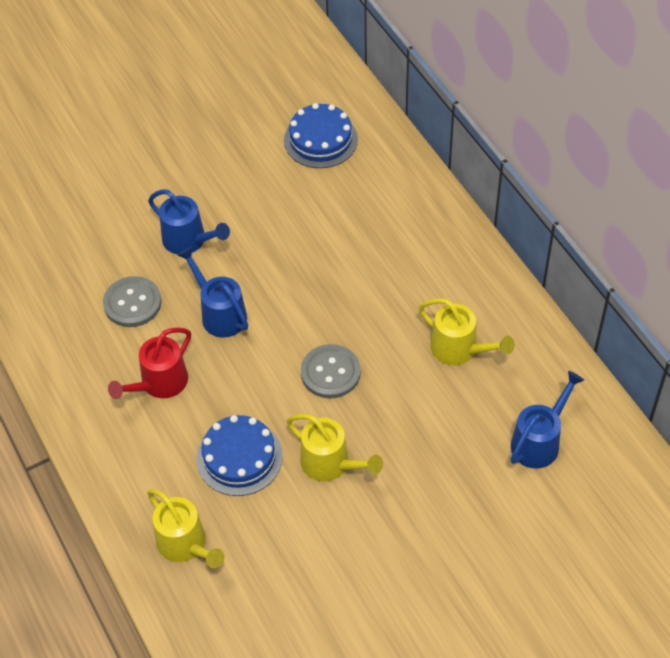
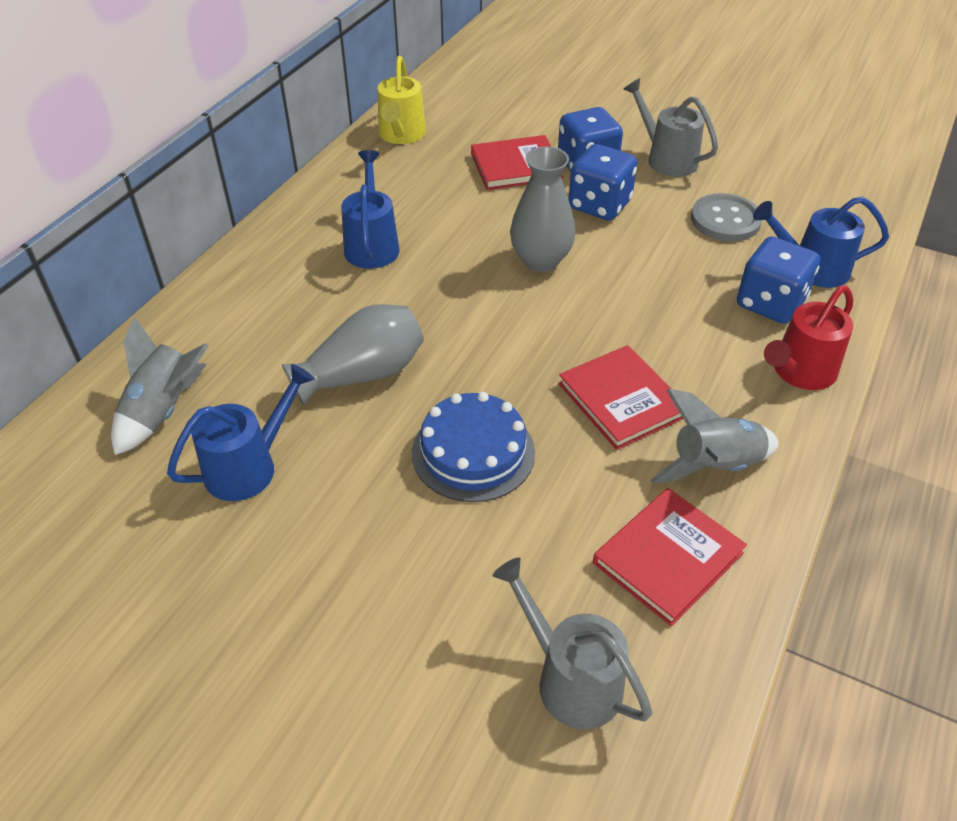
blue cake: [196,415,283,496] [284,103,358,168] = 2 -> [412,392,535,502] = 1
blue dice: none = 0 -> [558,107,623,171] [568,144,637,220] [737,236,820,324] = 3
grey button: [103,276,161,327] [301,344,361,398] = 2 -> [691,193,762,242] = 1
grey rocket: none = 0 -> [111,316,209,455] [650,389,779,484] = 2
grey vase: none = 0 -> [282,304,424,405] [510,147,575,272] = 2
grey watering can: none = 0 -> [493,557,652,729] [623,78,718,177] = 2
red book: none = 0 -> [471,135,564,190] [558,345,683,450] [593,488,747,626] = 3
yellow watering can: [147,489,224,568] [287,414,383,481] [419,298,514,365] = 3 -> [378,56,426,144] = 1

